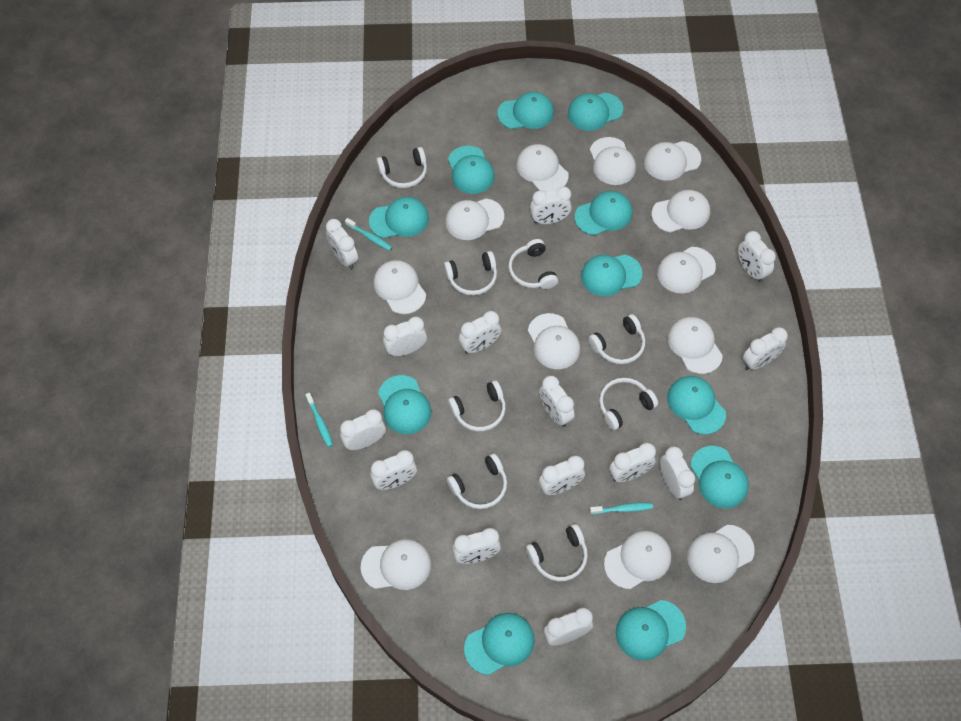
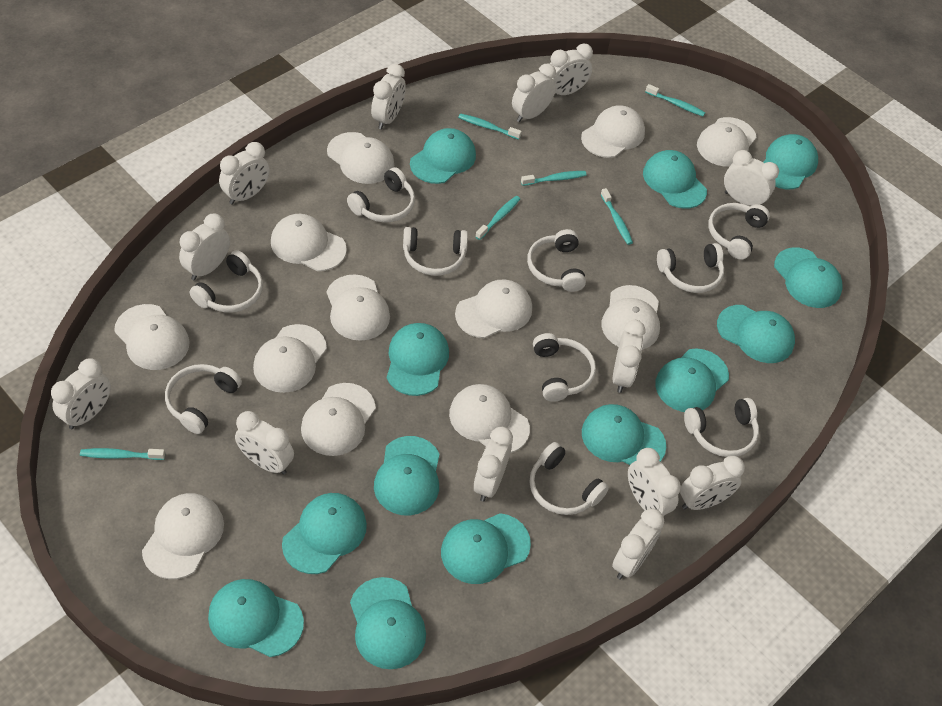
turquoise cap: [369,197,429,238] [378,375,431,434] [448,146,495,194] [464,613,535,675] [497,92,554,129] [568,93,623,131] [574,191,633,235] [581,255,642,296] [616,600,686,661] [667,376,726,435] [690,446,749,508] = 11 -> [208,579,304,657] [282,493,367,574] [350,577,426,669] [374,436,440,516] [387,323,449,396] [410,128,476,184] [441,513,531,584] [582,404,666,465] [643,150,707,209] [655,348,729,412] [717,305,795,363] [763,134,818,189] [774,248,842,308] = 13
turquoise toothbrush: [305,393,333,447] [345,218,392,251] [590,503,653,514] = 3 -> [80,448,165,460] [458,113,522,140] [475,196,520,240] [521,171,587,186] [601,188,633,245] [645,84,706,116] = 6
white clock: [326,219,358,269] [340,409,386,450] [370,450,417,490] [383,317,427,356] [452,528,501,564] [459,311,501,354] [530,187,572,224] [539,376,575,427] [539,456,585,495] [544,608,593,646] [609,443,656,482] [660,447,695,500] [738,231,776,282] [743,327,788,370] = 14 -> [51,358,111,429] [179,214,230,280] [219,142,270,205] [235,411,294,475] [371,64,406,130] [474,427,513,502] [512,64,556,122] [550,43,593,95] [612,508,664,579] [613,320,645,393] [628,448,681,516] [680,456,745,510] [724,150,779,206] = 13
white headphones: [376,147,427,188] [444,251,497,295] [447,454,507,509] [448,380,506,432] [508,239,558,289] [526,524,588,581] [588,314,645,364] [599,378,658,430] = 8 -> [165,364,242,434] [189,250,263,313] [347,167,415,223] [403,227,468,276] [527,229,586,292] [529,442,609,515] [533,333,596,402] [657,243,724,293] [684,398,759,457] [708,203,770,260] = 10

